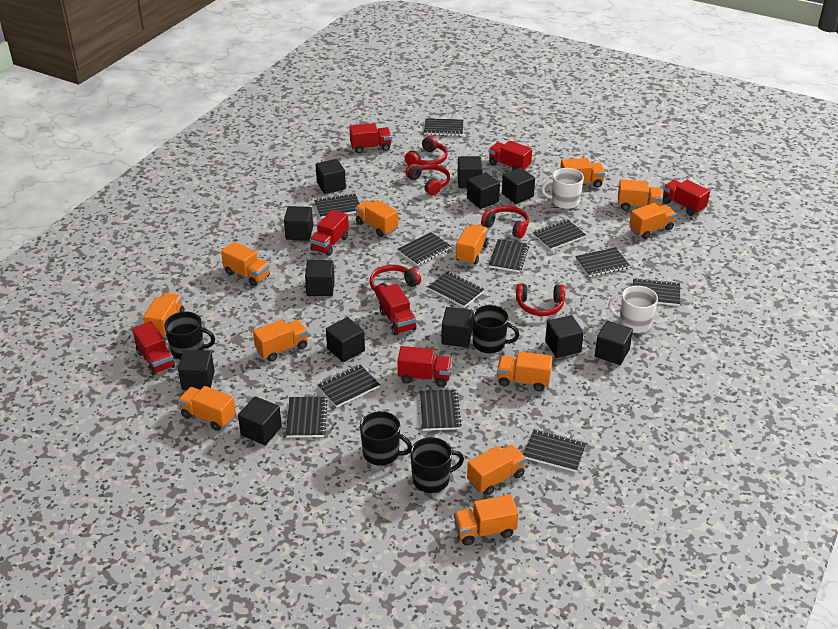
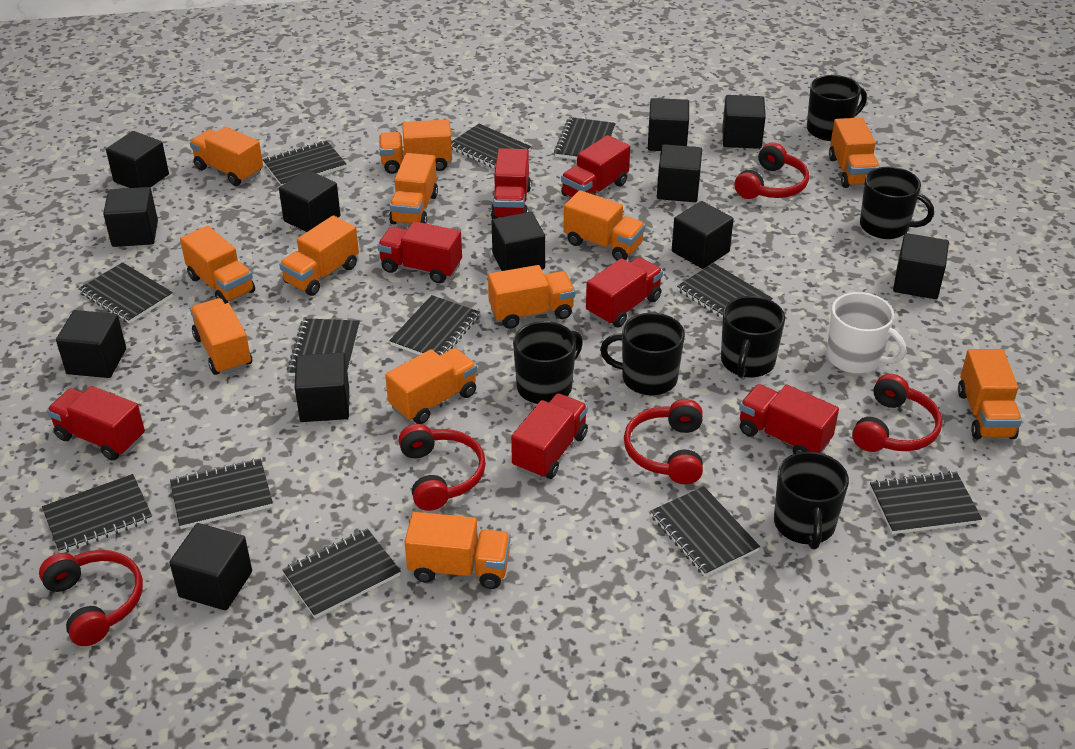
black mug: [164,312,215,360] [360,411,412,466] [410,437,464,493] [472,305,519,353] = 4 -> [513,321,583,404] [600,313,685,396] [721,296,785,378] [774,451,849,549] [807,75,867,141] [860,167,934,239] = 6
white mug: [541,168,584,209] [608,286,658,333] = 2 -> [827,292,906,374] = 1

